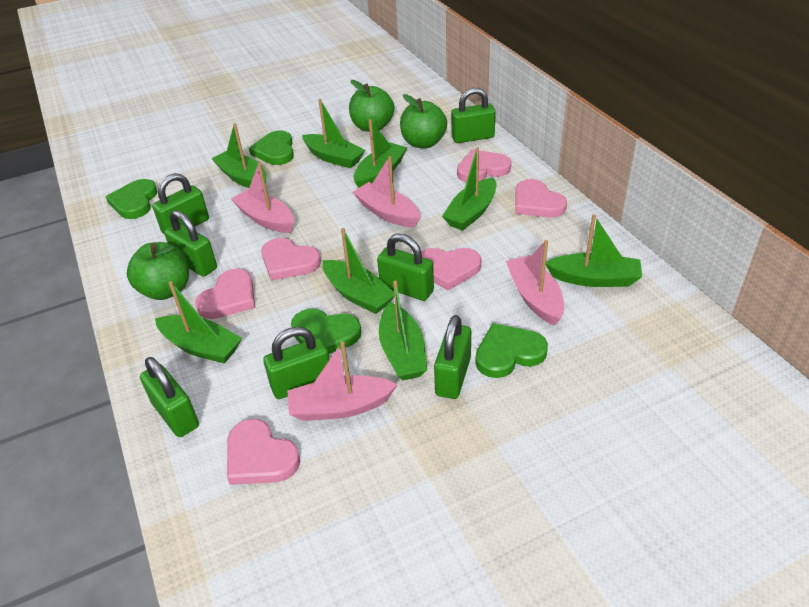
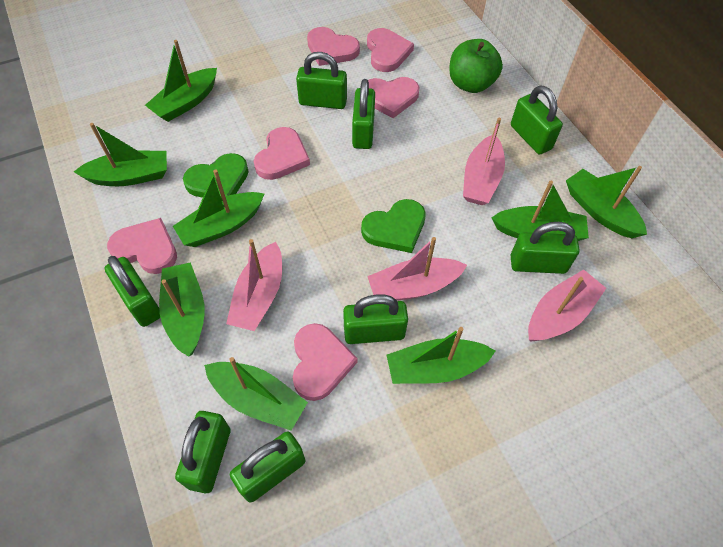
green apple: [127,242,189,300] [349,80,394,132] [400,94,447,148] = 3 -> [449,39,503,93] = 1
green heart: [106,179,157,219] [249,130,294,165] [291,309,361,354] [475,323,548,378] = 4 -> [183,153,249,198] [361,199,426,253] = 2
green padlock: [140,357,199,437] [152,173,209,235] [164,210,217,277] [263,327,330,399] [377,234,434,301] [434,315,471,399] [451,88,496,143] = 7 -> [105,256,160,327] [175,411,230,493] [230,431,305,503] [296,52,347,109] [343,294,408,344] [352,79,375,149] [511,85,563,155] [511,222,579,274] = 8

